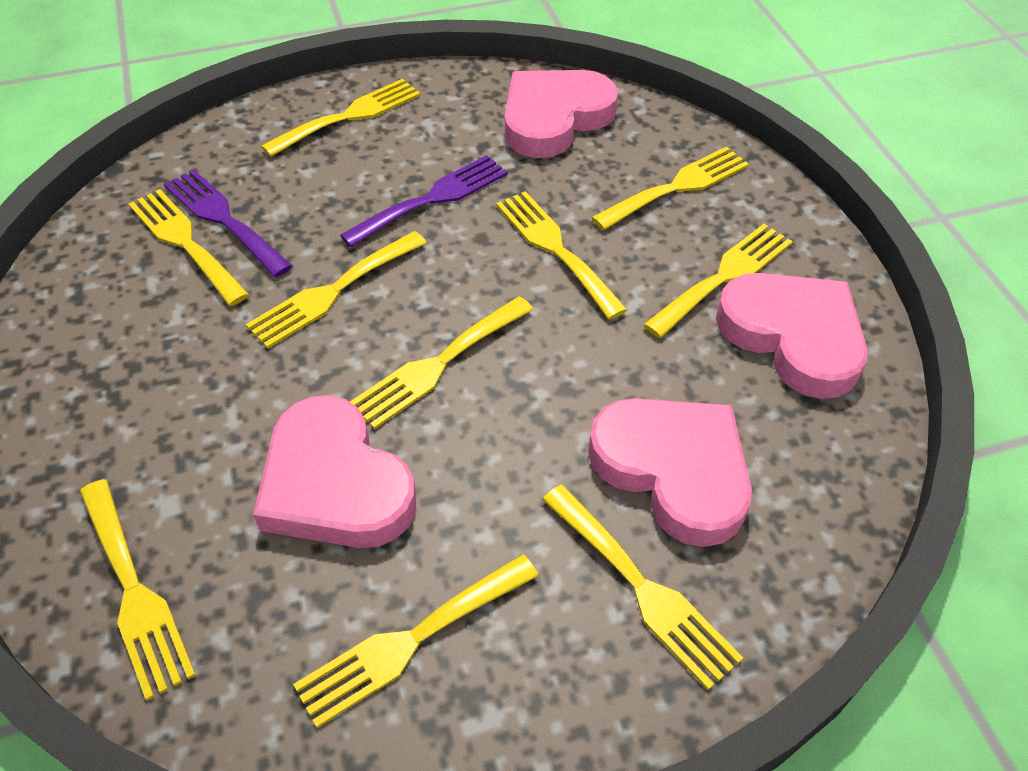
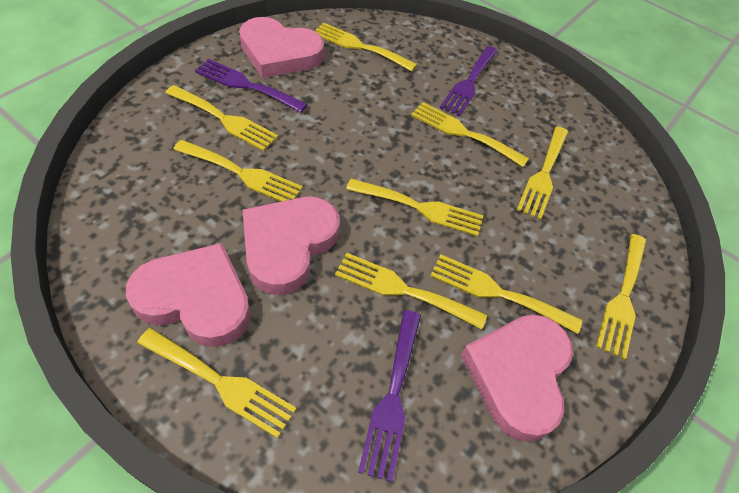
purple fork: [164,169,292,277] [340,155,508,247] = 2 -> [195,59,308,113] [358,310,421,482] [440,46,498,117] = 3

